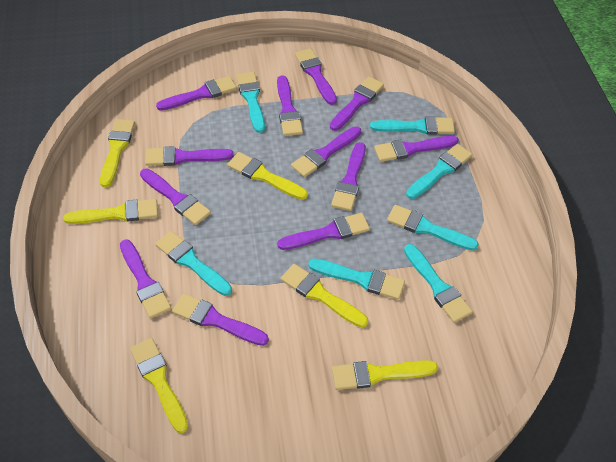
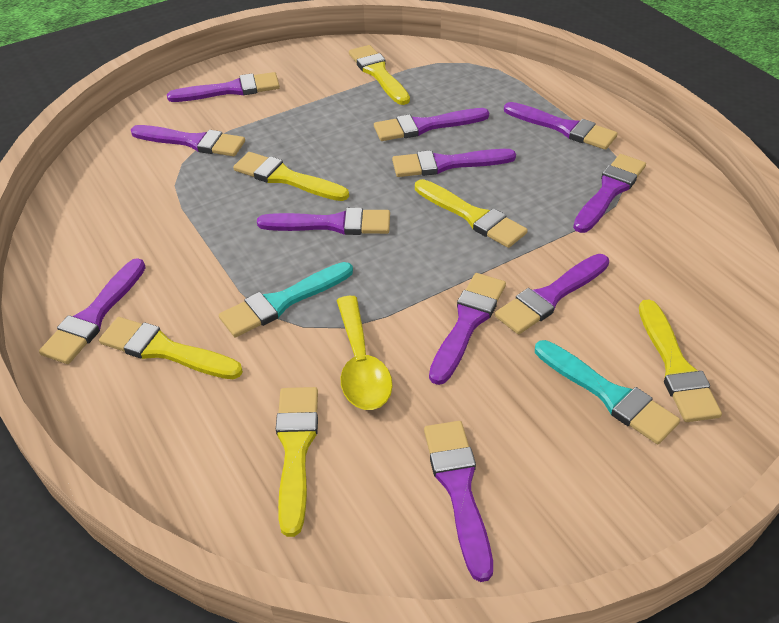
purple brush: [120,239,171,318] [140,169,211,225] [145,146,234,166] [156,76,237,111] [172,293,269,346] [277,75,303,136] [277,213,370,250] [291,126,361,177] [295,48,337,105] [330,77,384,131] [331,142,366,211] [374,136,459,162] = 12 -> [39,258,146,364] [131,125,245,156] [167,72,280,102] [257,208,390,235] [374,108,489,141] [392,149,516,177] [424,421,493,582] [429,273,506,385] [495,254,609,334] [504,102,618,150] [573,154,646,233] = 11
turquoise brush: [155,231,232,296] [236,72,265,133] [308,259,405,300] [370,116,455,135] [387,205,479,251] [404,244,473,323] [406,144,472,199] = 7 -> [219,262,353,337] [535,340,680,444] = 2
yellow spoon: none = 0 -> [336,296,393,410] = 1

